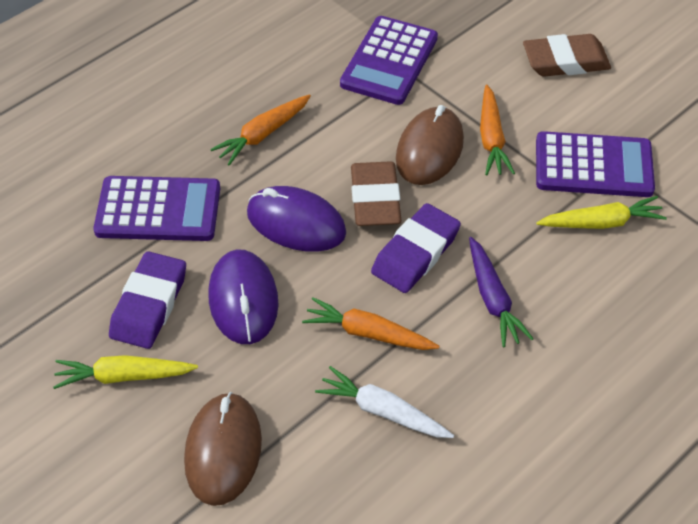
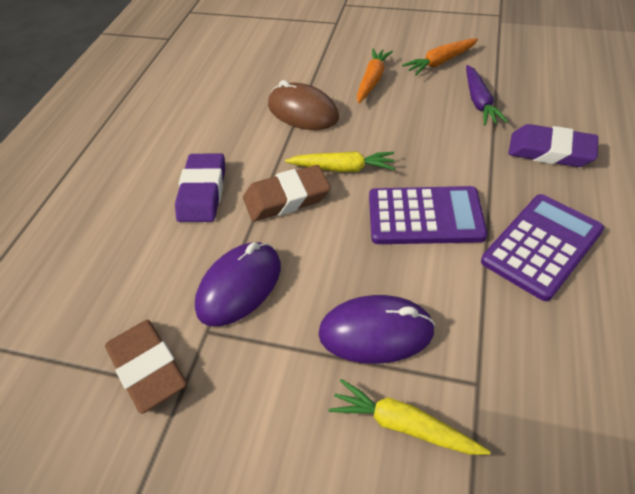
brown mouse: [184,392,262,506] [396,105,464,185] = 2 -> [268,80,339,130] = 1
orange carrot: [210,94,311,166] [302,297,440,350] [480,85,515,175] = 3 -> [357,48,393,103] [402,38,478,76] = 2
purple calculator: [93,176,220,241] [340,16,438,105] [536,131,655,197] = 3 -> [369,186,487,244] [481,194,604,301] = 2
white carrot: [315,366,454,438] = 1 -> none = 0

